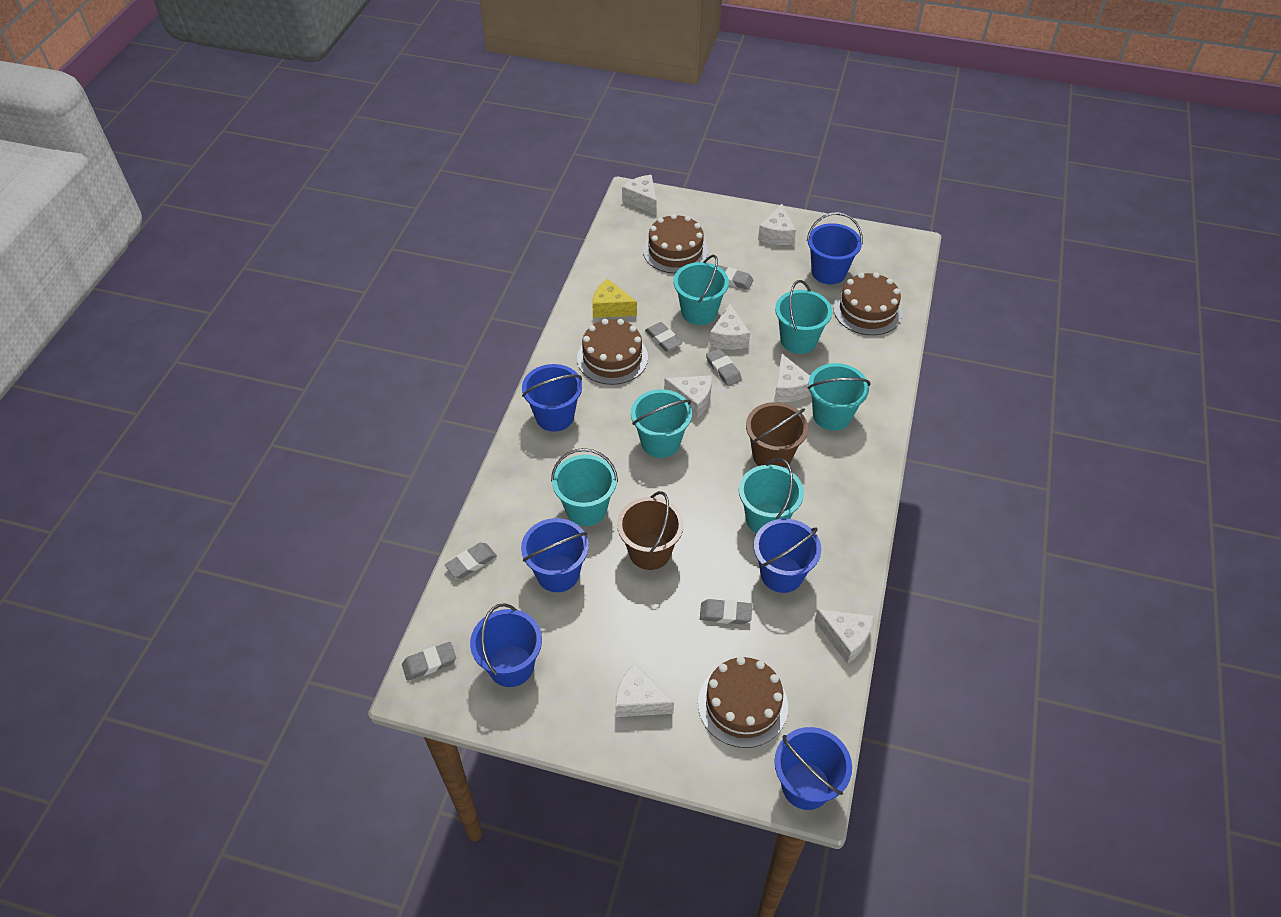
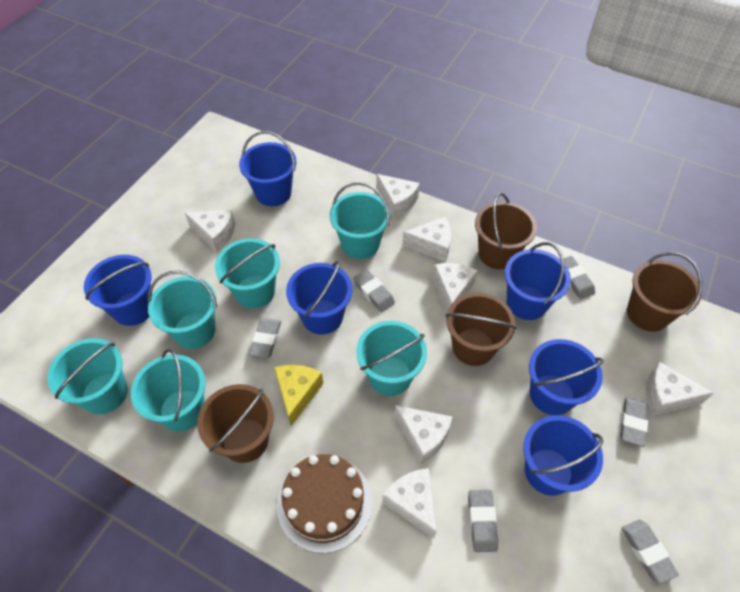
brown bucket: [617,491,684,570] [746,402,808,468] = 2 -> [197,384,274,463] [445,292,517,366] [475,192,537,269] [627,252,702,332] = 4
brown cake: [577,319,648,385] [643,214,708,274] [698,657,788,748] [833,272,903,335] = 4 -> [277,454,372,553] = 1

